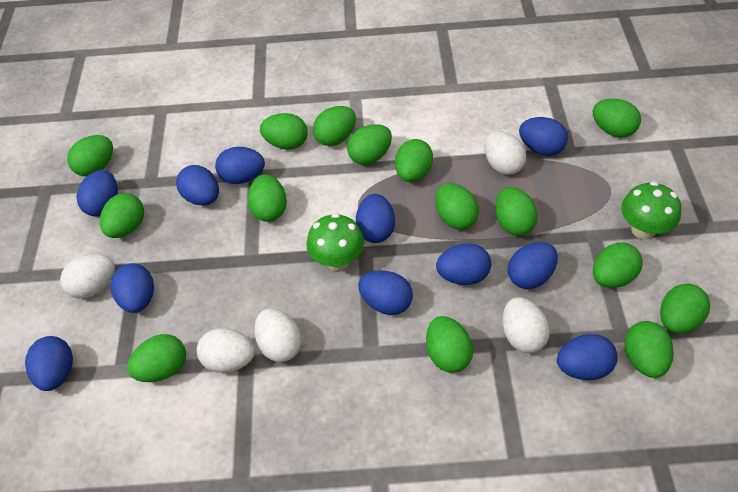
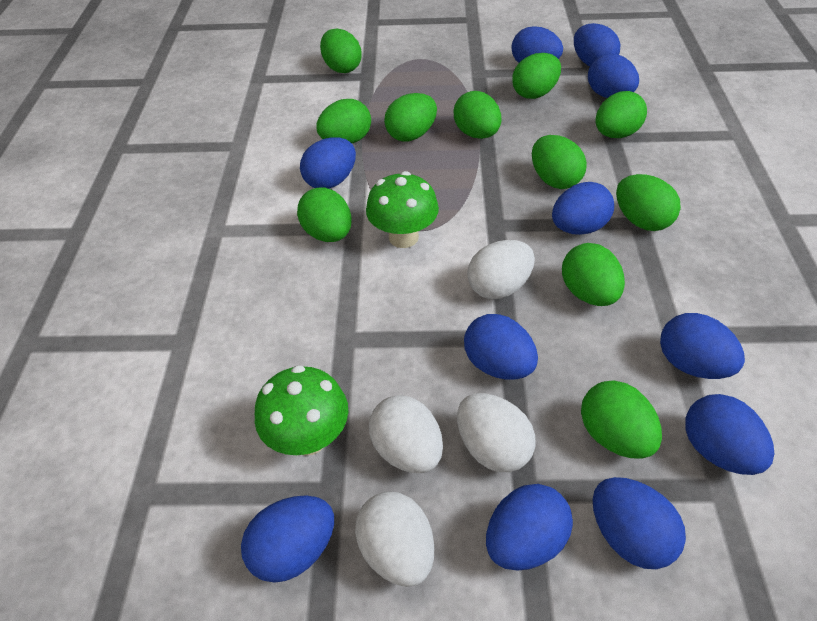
green egg: [67,135,113,177] [100,193,144,238] [127,334,186,382] [248,174,287,222] [260,113,308,150] [313,106,356,146] [347,124,392,165] [395,139,433,182] [426,316,473,373] [435,183,479,230] [495,187,538,236] [593,99,641,138] [593,243,643,288] [625,321,674,378] [660,284,710,334] = 15 -> [297,188,352,242] [317,99,371,143] [320,29,362,73] [384,93,437,141] [454,91,501,139] [512,53,561,99] [532,135,587,189] [562,243,625,306] [581,380,662,459] [596,91,647,138] [616,174,681,231] = 11
white egg: [60,254,115,298] [197,328,255,373] [254,308,301,362] [484,131,527,175] [502,297,550,353] = 5 -> [355,492,434,587] [369,395,443,473] [457,393,535,472] [467,240,535,299] = 4

